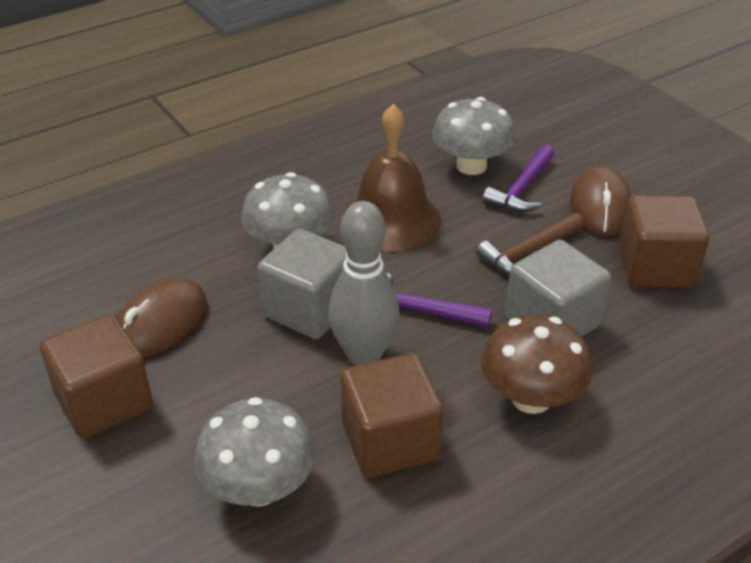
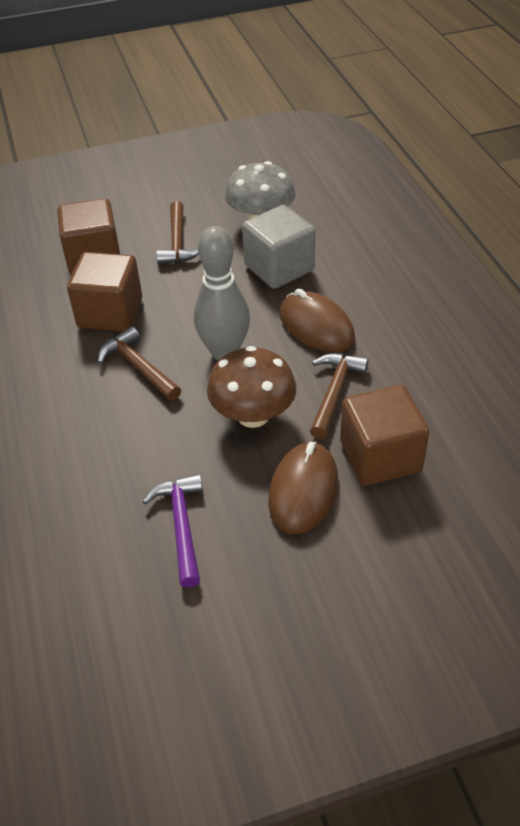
brown bell: [343,104,441,251] = 1 -> none = 0
brown hammer: [476,213,584,276] = 1 -> [98,326,181,401] [156,201,199,264] [310,353,369,439] = 3
grey cube: [257,229,347,339] [505,240,611,337] = 2 -> [242,205,315,289] = 1
grey mushroom: [194,397,315,507] [241,172,334,249] [432,97,516,175] = 3 -> [225,161,296,220] = 1
purple hammer: [387,273,492,328] [483,145,554,212] = 2 -> [142,474,203,588] = 1

